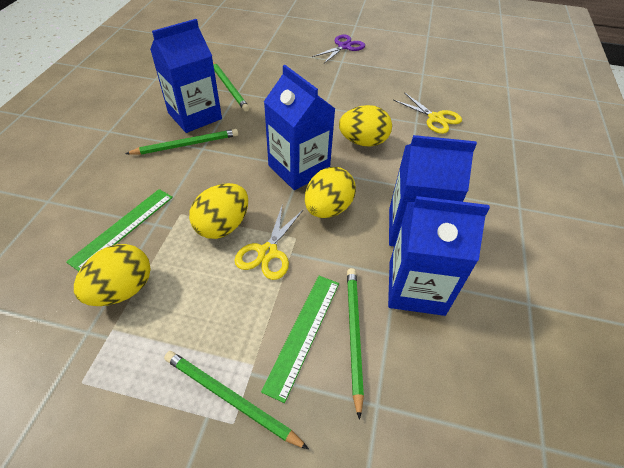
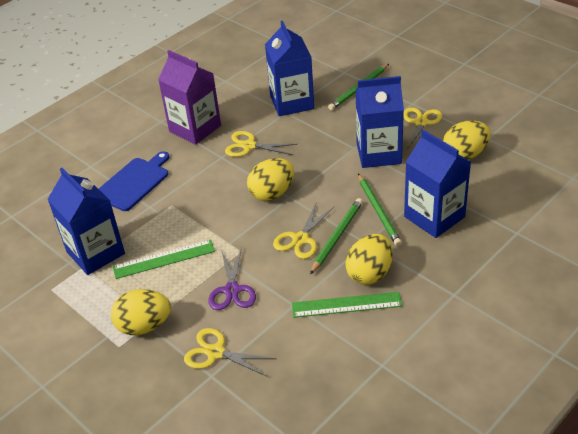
blue cutting board: none = 0 -> [99,151,169,211] = 1
green pencil: [125,129,238,155] [164,351,309,449] [213,62,249,111] [347,268,364,420] = 4 -> [310,198,363,275] [328,64,389,110] [358,173,402,246] = 3
purple carton: none = 0 -> [158,50,221,145] = 1
yellow scissors: [234,206,304,280] [393,92,462,134] = 2 -> [184,328,276,376] [225,131,298,157] [273,202,334,259] [403,107,442,150] = 4

